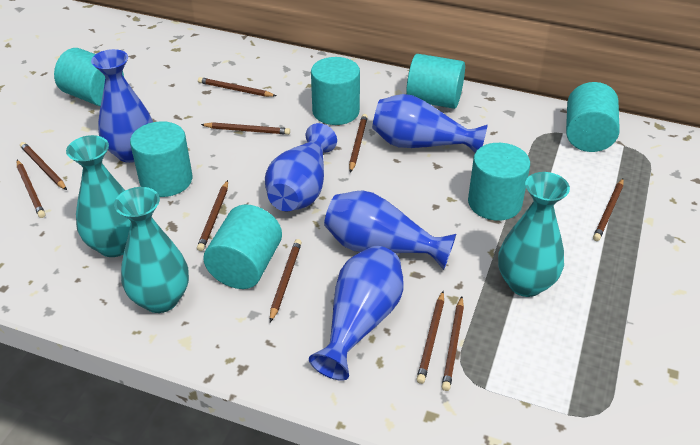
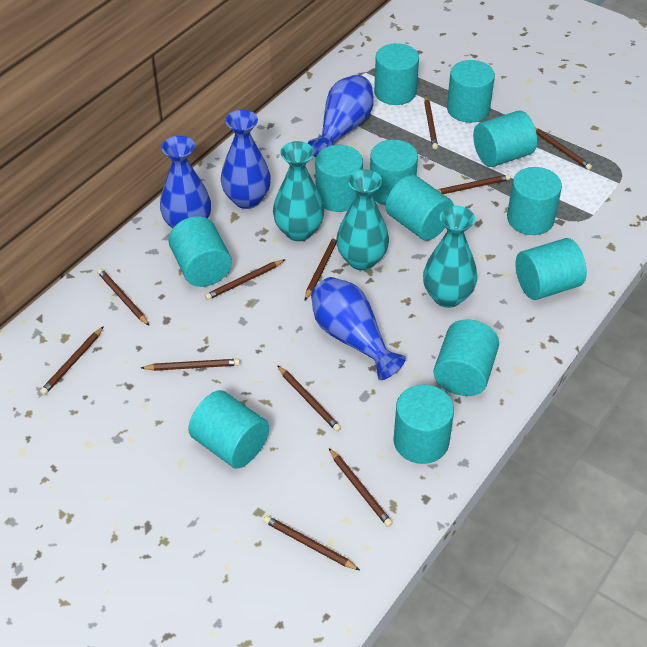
blue vase: [91,49,153,163] [265,123,337,211] [309,246,404,381] [324,190,456,270] [372,94,488,153] = 5 -> [160,136,211,228] [221,110,271,209] [308,75,374,157] [311,277,406,380] = 4
brown pencil: [17,160,45,218] [20,142,67,190] [197,180,228,251] [198,77,276,97] [201,122,290,135] [270,239,302,322] [349,114,368,173] [416,291,444,384] [442,296,464,391] [593,178,624,241] = 10 -> [40,326,104,395] [97,268,149,325] [141,359,240,371] [205,259,285,300] [264,516,360,570] [277,365,341,432] [305,236,337,300] [329,448,393,527] [424,96,438,149] [438,175,510,194] [535,127,592,170] = 11
turquoise cylinder: [54,48,124,106] [130,121,192,197] [203,205,282,289] [311,57,360,125] [406,54,465,109] [468,143,530,221] [566,82,620,152] = 7 -> [168,216,232,287] [188,390,269,468] [315,145,363,212] [370,139,418,206] [374,43,419,105] [386,175,454,241] [393,384,454,464] [433,319,499,396] [447,60,495,123] [473,111,537,167] [507,167,562,235] [515,238,587,300] = 12

